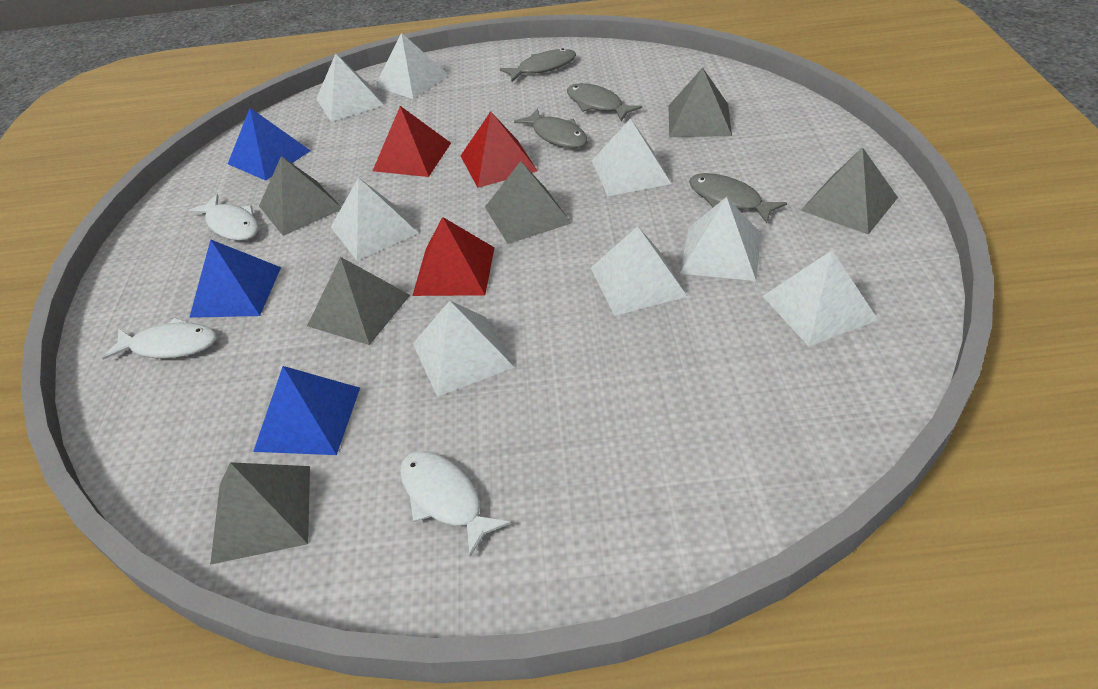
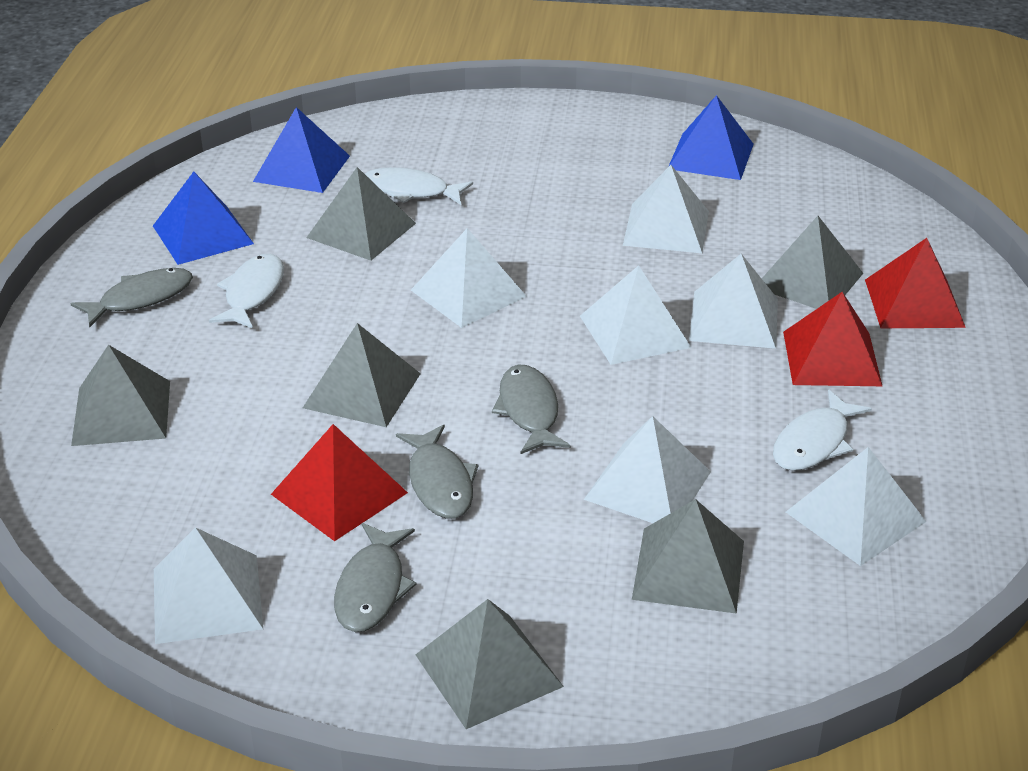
white pyramid: [316,54,383,122] [331,177,418,261] [375,33,449,99] [413,301,515,397] [591,226,688,316] [592,119,671,196] [679,197,761,281] [763,250,878,346] = 8 -> [154,527,263,644] [411,228,527,328] [580,265,692,365] [584,416,711,523] [623,165,709,253] [689,254,778,349] [786,447,926,566] = 7

